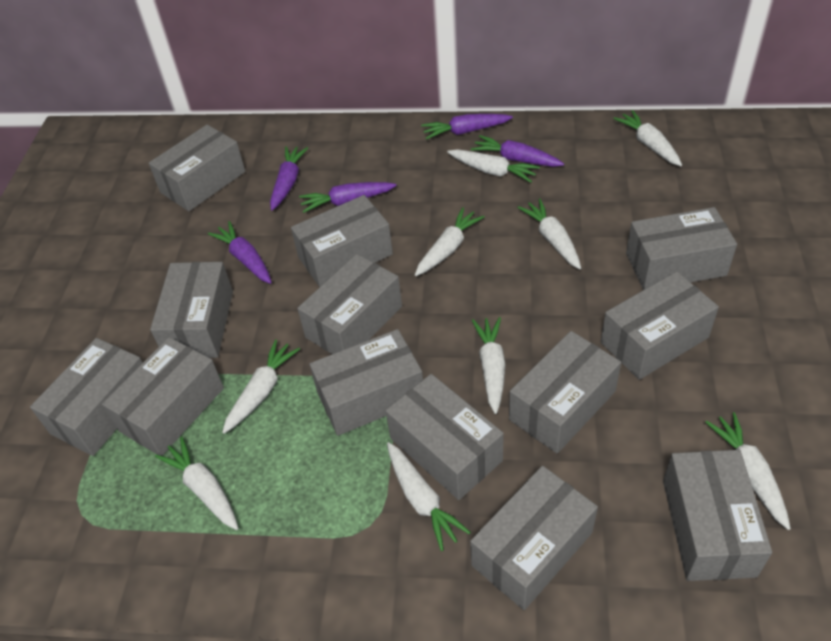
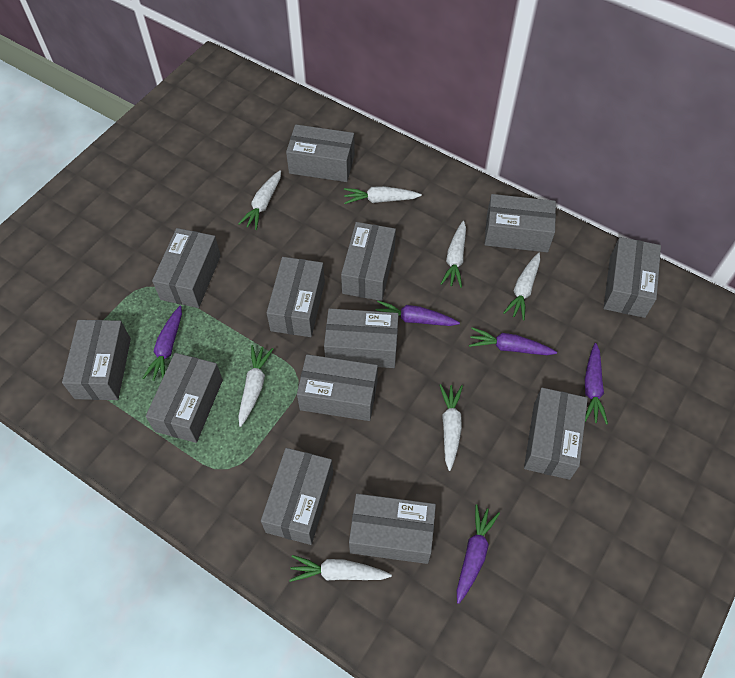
white carrot: [155,436,238,530] [222,339,300,434] [387,442,471,551] [415,207,484,276] [447,149,540,183] [472,317,506,414] [518,199,581,269] [613,110,682,166] [705,412,791,530] = 9 -> [238,170,281,230] [238,345,273,427] [289,555,392,582] [344,186,422,204] [439,384,463,471] [441,221,466,288] [503,252,540,320] = 7

